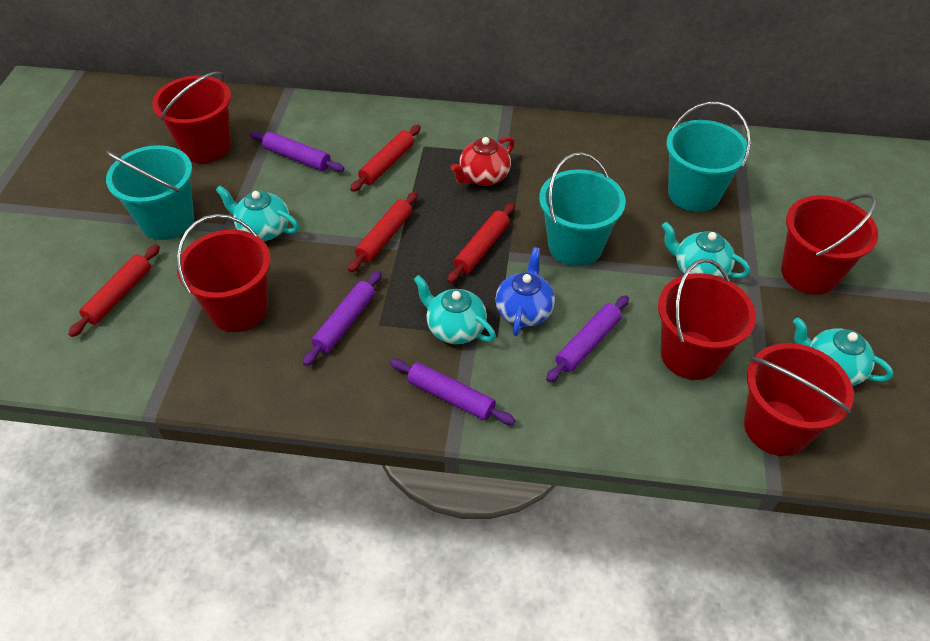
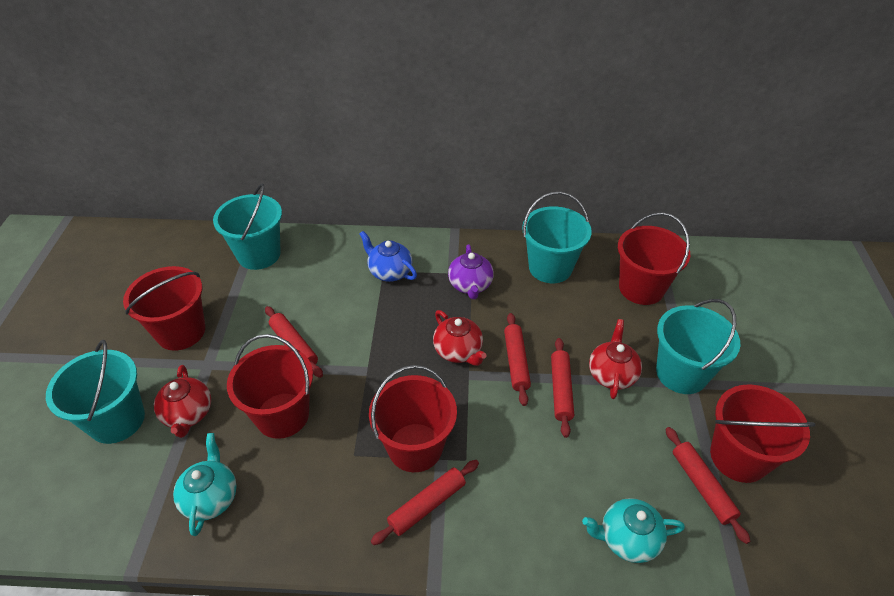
purple rolling pin: [250,131,345,172] [303,271,382,366] [390,359,515,425] [546,295,629,382] = 4 -> none = 0
purple teapot: none = 0 -> [448,244,494,299] = 1
red rolling pin: [68,244,160,337] [348,192,418,272] [350,125,421,192] [447,203,515,283] = 4 -> [265,306,323,378] [371,460,479,545] [504,313,531,406] [551,338,574,438] [665,427,750,544] = 5
red teapot: [451,136,514,186] = 1 -> [154,365,211,438] [433,310,487,366] [589,319,642,399] = 3
turquoise bucket: [106,145,194,240] [539,152,626,266] [666,102,751,212] = 3 -> [46,340,145,444] [213,183,282,270] [522,192,592,283] [656,299,740,394] = 4
turquoise teapot: [216,186,299,241] [414,275,496,344] [662,222,750,278] [793,318,894,386] = 4 -> [173,433,237,536] [582,498,685,563] = 2

